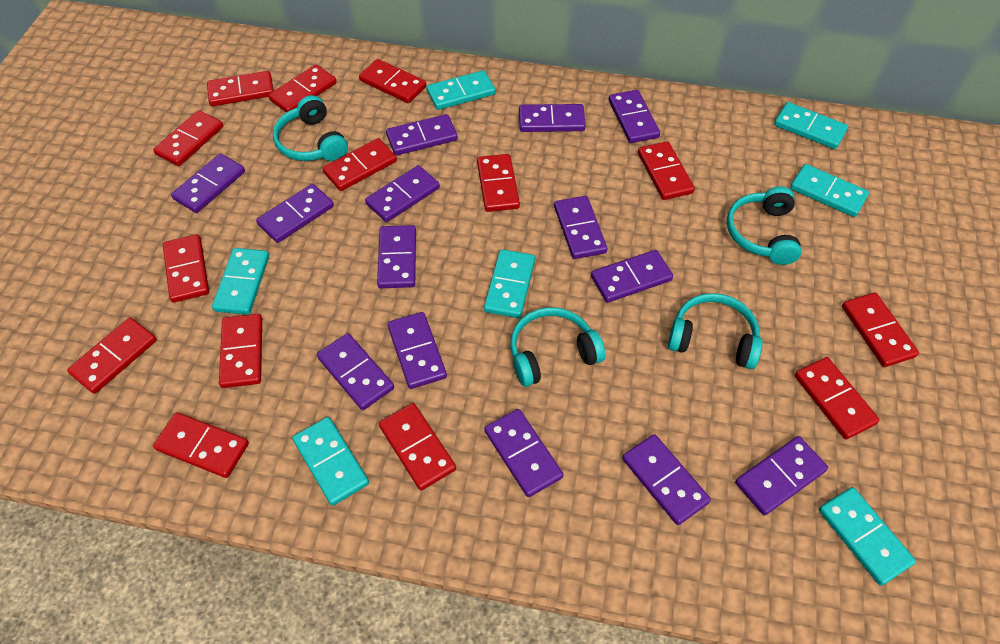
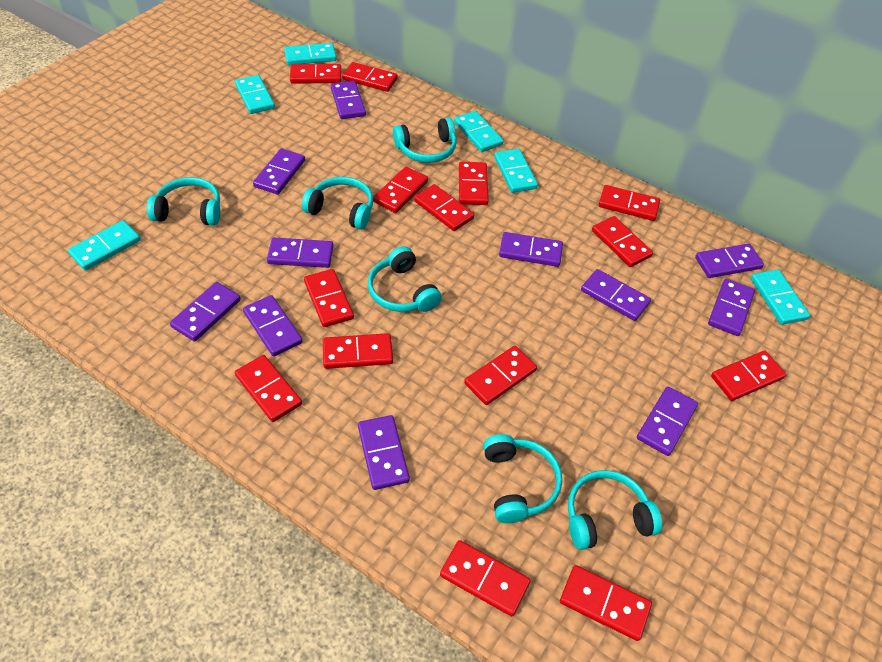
purple domino: [171,153,245,213] [256,184,334,243] [317,333,394,410] [365,165,440,222] [377,225,416,288] [386,114,458,155] [388,312,447,389] [484,409,564,497] [519,104,586,132] [554,196,608,259] [591,250,673,303] [609,90,660,143] [622,434,711,525] [735,436,828,515] = 14 -> [170,282,241,342] [243,295,303,356] [253,148,305,194] [267,238,334,268] [331,81,366,119] [358,415,410,490] [499,232,563,267] [581,269,651,321] [637,386,698,456] [695,244,764,278] [708,279,755,336] = 11
turquoise domino: [212,248,269,315] [292,417,369,506] [426,70,495,110] [484,249,535,318] [774,102,848,149] [790,164,869,217] [819,487,916,586] = 7 -> [68,220,141,270] [235,75,275,114] [284,43,337,65] [454,111,504,152] [494,149,538,193] [751,269,810,325] = 6
turquoise headphones: [273,95,348,161] [510,307,605,387] [668,293,762,369] [727,186,801,265] = 4 -> [147,177,220,226] [302,177,373,230] [368,246,442,312] [393,118,457,163] [483,434,562,523] [568,470,662,550] = 6

